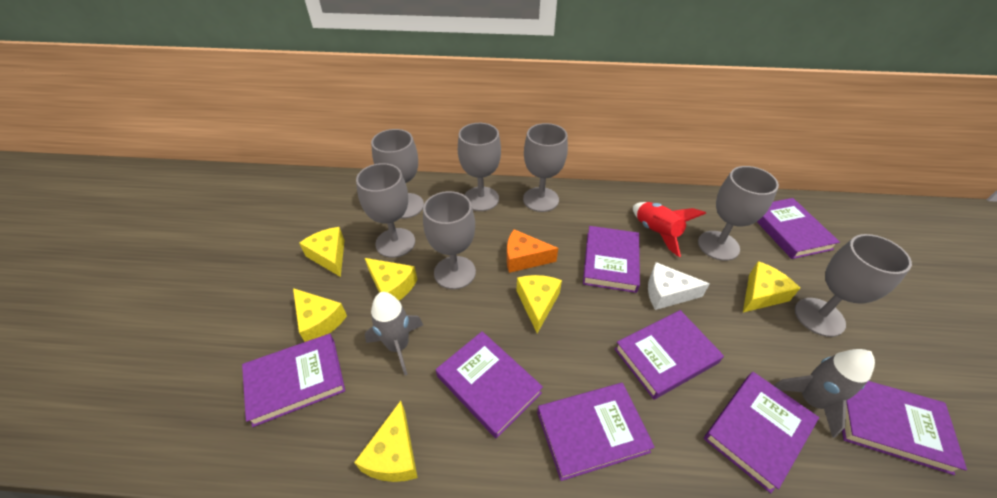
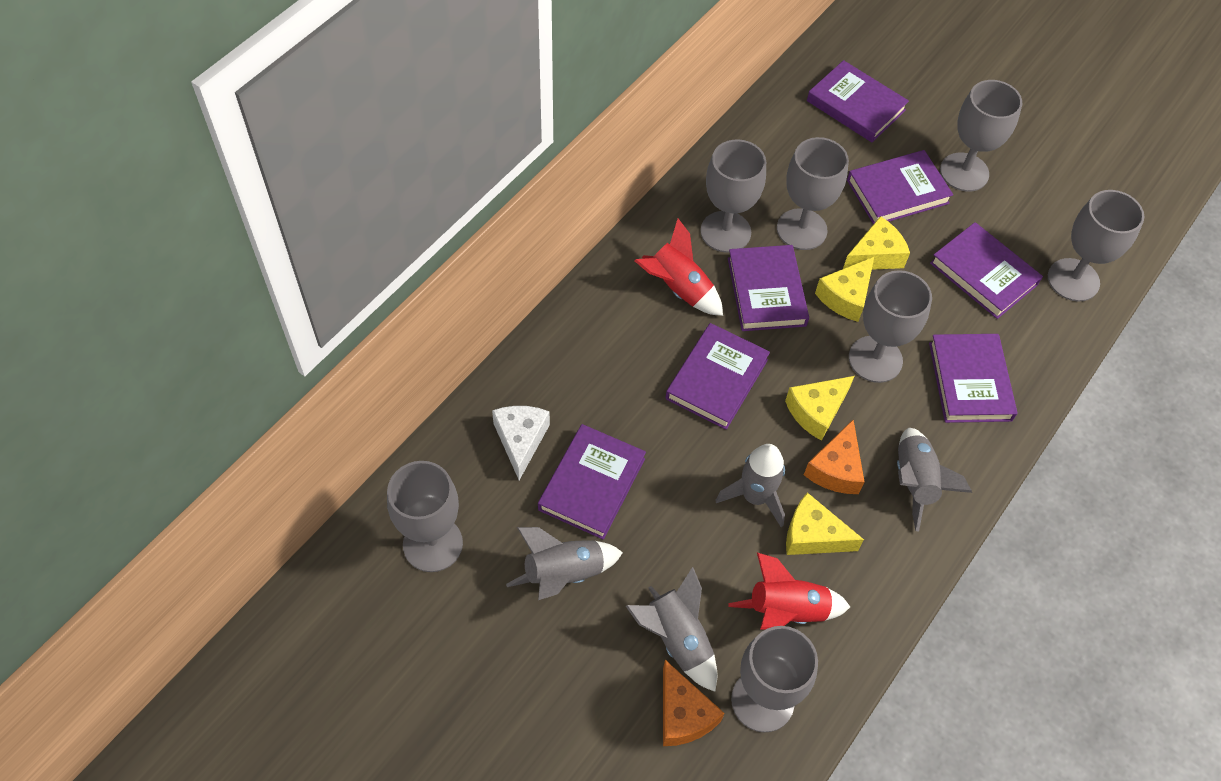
grey rocket: [365,292,423,376] [773,349,875,438] = 2 -> [506,527,623,600] [626,567,717,692] [715,444,785,527] [897,428,972,532] = 4
orange cheese: [507,229,558,273] = 1 -> [663,660,724,746] [804,419,864,494] = 2
purple book: [242,334,345,427] [436,331,543,439] [537,383,655,481] [583,226,640,293] [614,310,724,400] [704,372,819,493] [757,198,840,259] [842,381,967,475] = 8 -> [538,424,646,540] [666,323,770,430] [728,245,809,331] [807,60,909,142] [847,150,953,224] [929,334,1018,423] [930,222,1043,319] = 7
red rocket: [633,202,706,257] = 1 -> [635,219,723,316] [728,552,850,630] = 2
yellow cheese: [293,288,347,342] [299,227,344,277] [354,401,418,482] [365,258,417,301] [516,275,562,333] [743,261,800,312] = 6 -> [785,376,854,441] [786,493,864,555] [815,257,874,322] [843,216,910,270] = 4

